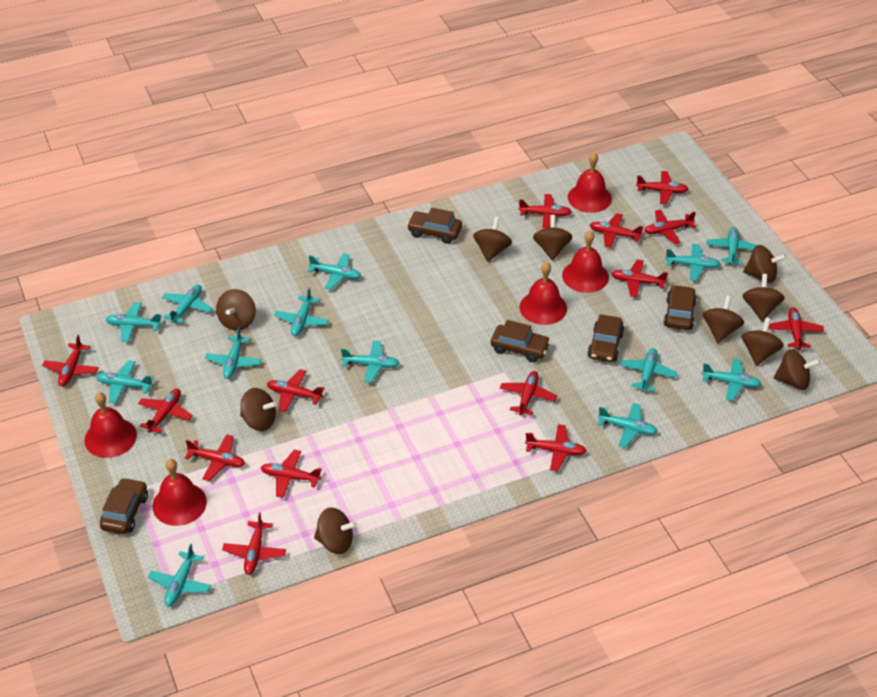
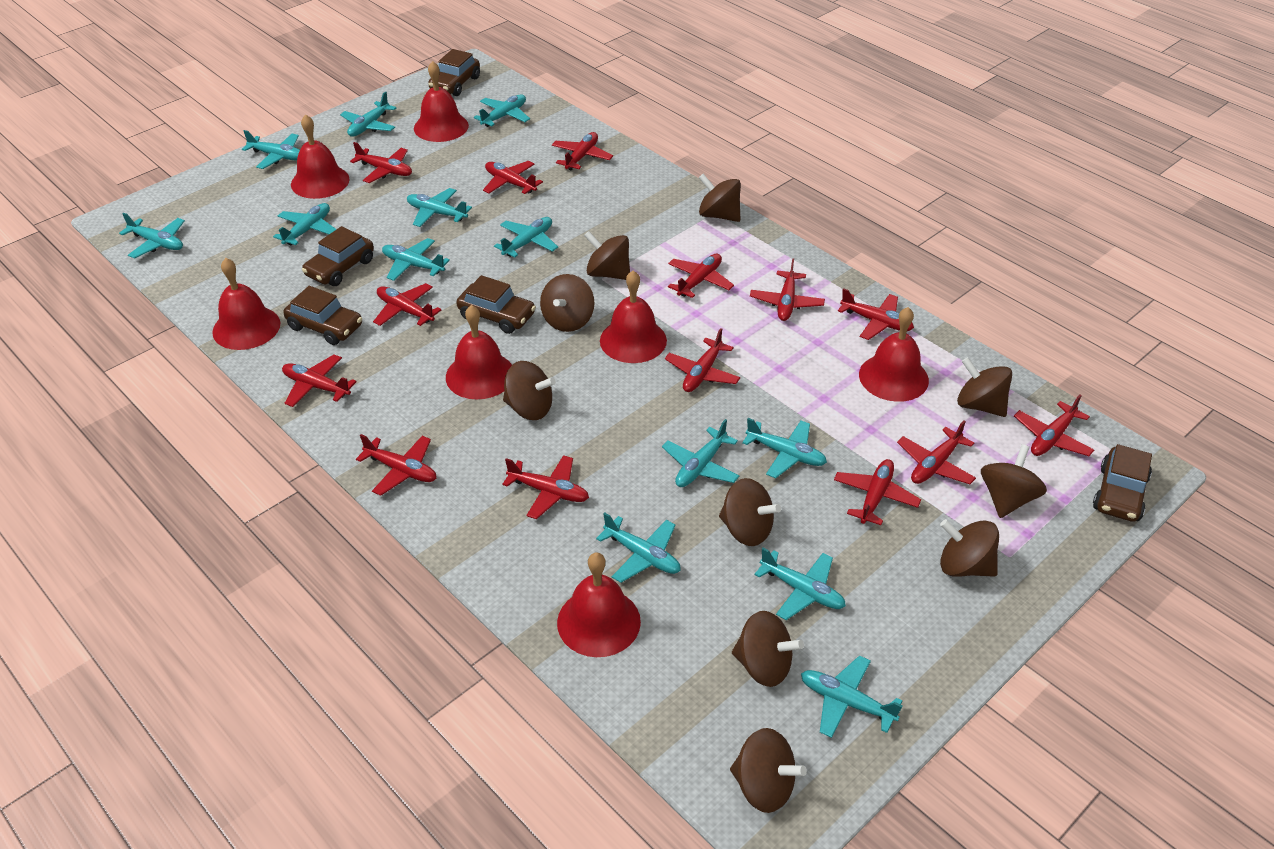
red bell: [84,392,137,458] [152,459,207,526] [520,262,567,325] [562,231,609,293] [568,152,612,213] = 5 -> [212,258,280,350] [291,114,350,199] [414,61,469,142] [446,305,512,399] [557,552,641,657] [600,270,667,363] [859,307,929,402] = 7

